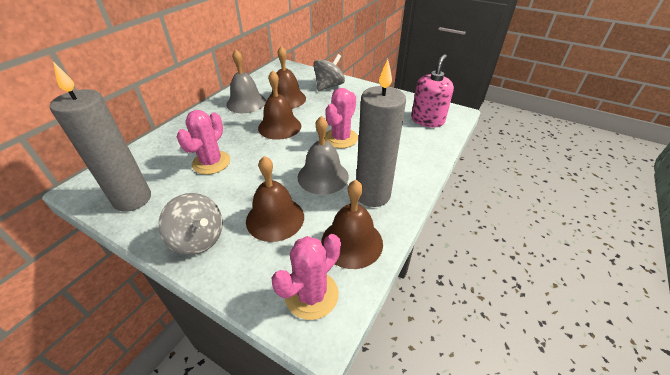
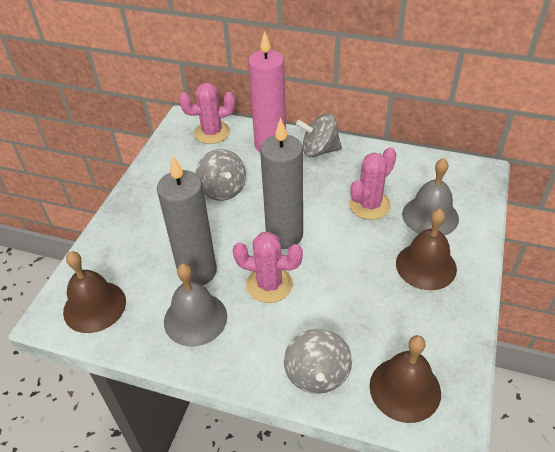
brown bell: [246,156,304,242] [258,70,301,140] [270,46,306,109] [321,180,383,269] = 4 -> [63,251,126,333] [370,335,441,423] [396,209,457,290] = 3
grey spinning top: [158,193,223,255] [313,54,345,91] = 2 -> [196,149,246,201] [284,329,352,394] [296,114,342,157] = 3
pink candle: none = 0 -> [248,31,286,153] = 1
pink soap dispenser: [411,54,454,127] = 1 -> none = 0

